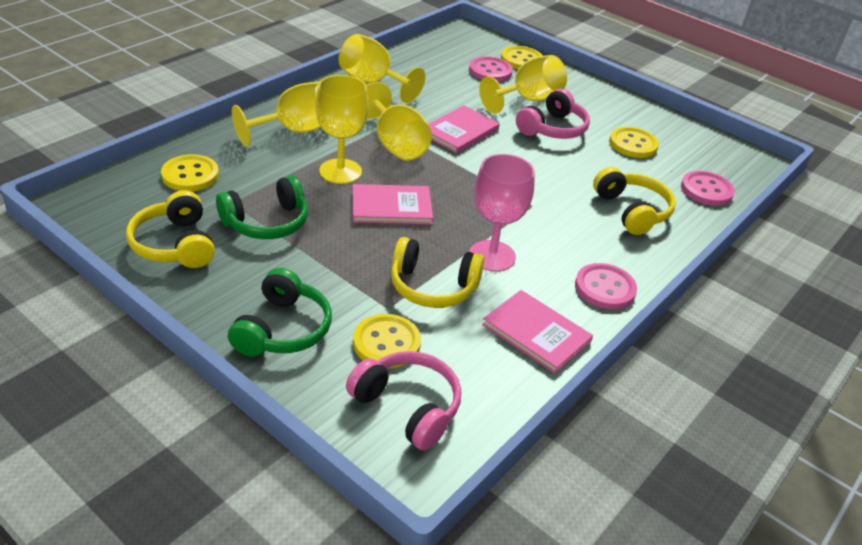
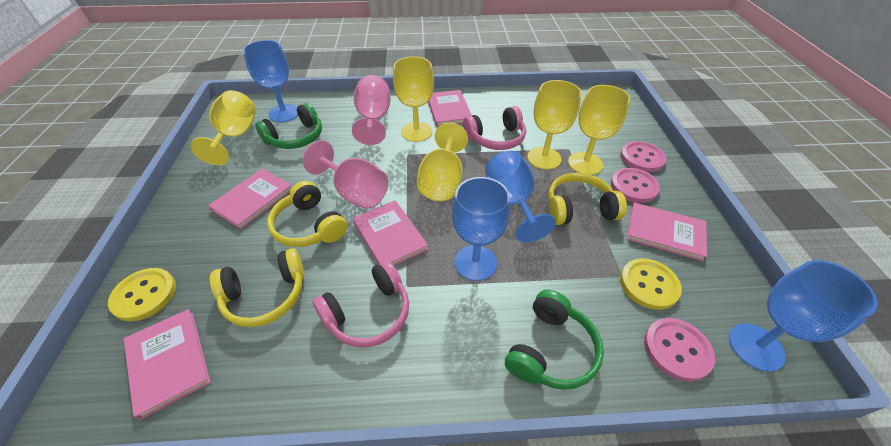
blue goblet: none = 0 -> [243,40,298,122] [452,177,510,281] [485,151,556,243] [729,260,878,372] = 4
pink book: [353,184,433,225] [428,105,500,153] [482,290,593,374] = 3 -> [124,309,211,420] [208,169,292,229] [353,200,428,266] [428,90,472,127] [627,202,707,261] = 5
pink goblet: [469,154,535,272] = 1 -> [303,140,388,209] [352,75,390,145] = 2
yellow button: [161,154,219,191] [353,314,421,368] [501,46,543,69] [609,127,659,158] = 4 -> [108,268,176,321] [620,258,682,310] = 2

